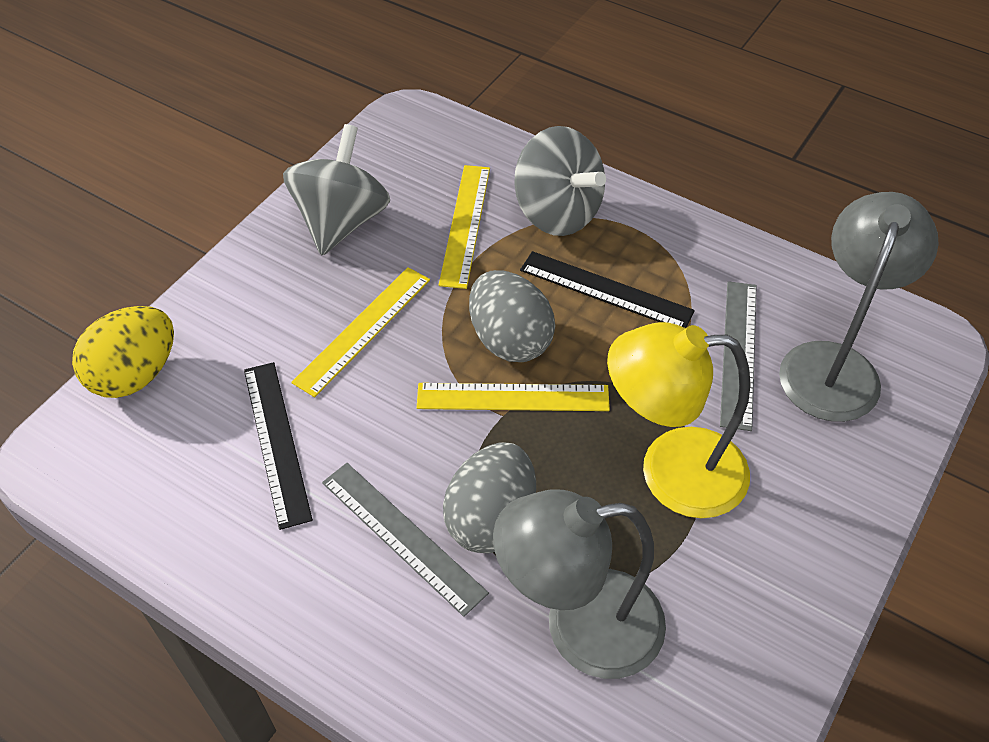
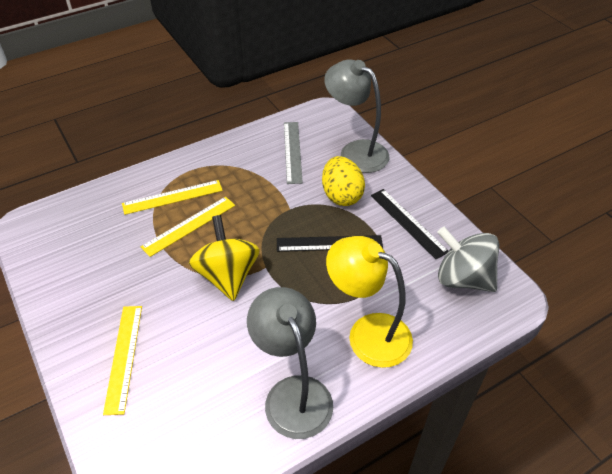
grey egg: [443,442,536,553] [469,270,555,362] = 2 -> none = 0
grey ruler: [322,463,489,617] [720,281,757,431] = 2 -> [284,122,303,184] = 1
grey spinning top: [283,124,390,255] [514,126,606,236] = 2 -> [437,227,499,292] = 1
yellow spinning top: none = 0 -> [189,215,260,301] = 1

